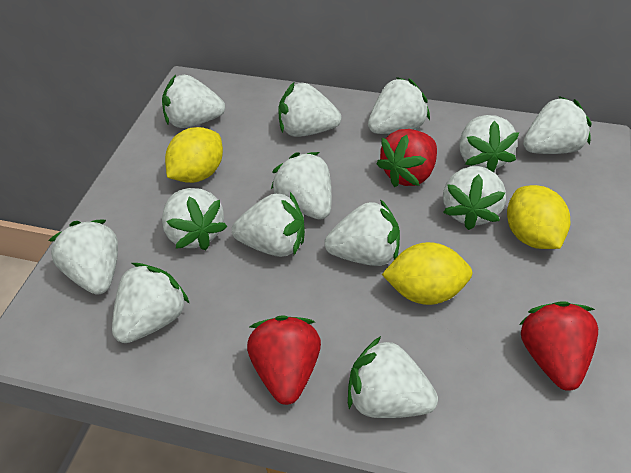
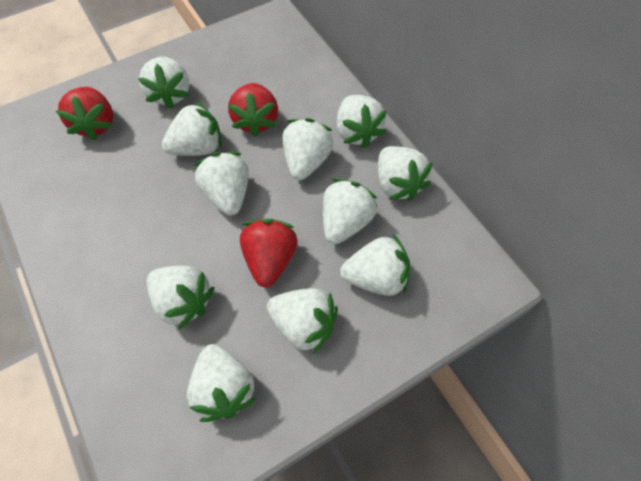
white strawberry: [48,220,118,295] [112,263,190,343] [162,75,225,128] [162,188,227,250] [232,192,305,257] [271,152,332,220] [278,82,341,137] [324,199,400,266] [348,336,438,418] [368,77,430,134] [443,166,506,230] [459,115,519,172] [523,96,591,154] = 13 -> [138,57,190,109] [147,266,215,329] [162,101,222,156] [187,344,257,422] [193,152,249,215] [267,288,338,354] [283,118,333,180] [323,179,378,244] [336,95,387,148] [340,235,410,296] [378,146,433,201] = 11
yellow lemon: [165,127,223,183] [382,242,473,305] [507,185,570,249] = 3 -> none = 0

